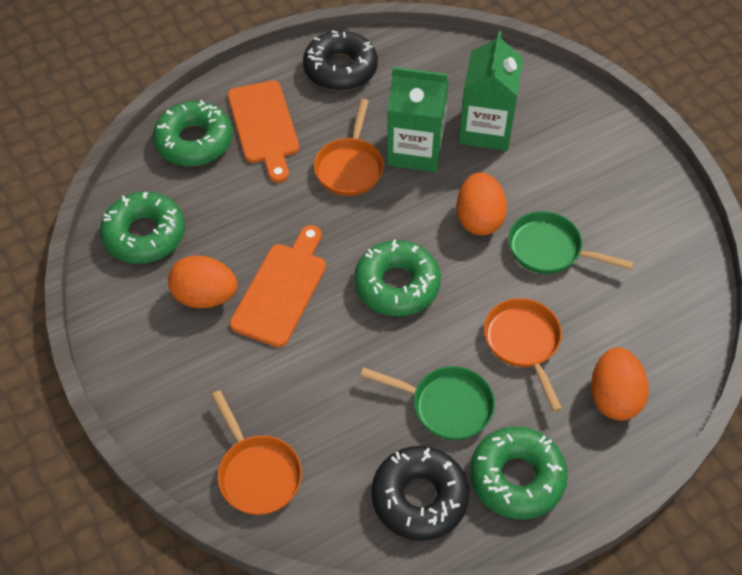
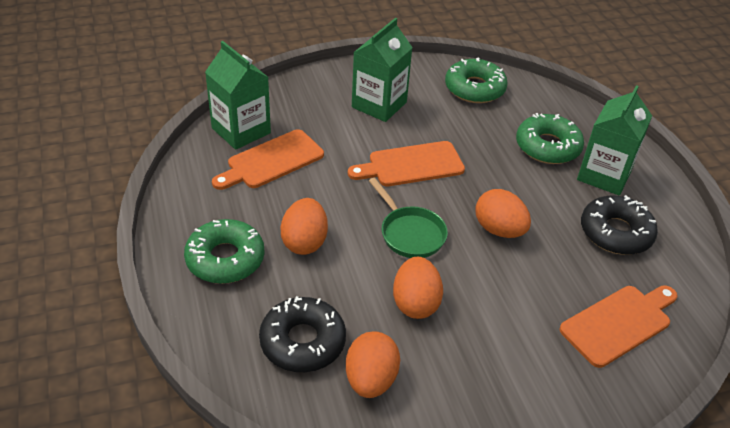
green carton: [387,67,449,172] [458,31,523,151] = 2 -> [205,41,271,150] [352,18,413,122] [577,85,652,196] = 3
green donut: [100,192,185,264] [153,100,233,166] [354,240,441,316] [470,427,568,519] = 4 -> [184,219,265,284] [445,58,508,103] [516,113,584,164] = 3
green pan: [360,366,495,440] [508,211,634,274] = 2 -> [369,178,448,258] = 1
orange cutting board: [228,80,299,183] [230,225,326,347] = 2 -> [212,129,324,190] [348,141,465,186] [560,285,678,368] = 3
orange egg: [168,255,238,308] [456,172,507,235] [591,347,649,421] = 3 -> [280,198,328,255] [346,331,400,398] [393,257,443,319] [475,189,531,238] = 4
orange pan: [211,390,302,515] [314,99,384,196] [484,298,562,412] = 3 -> none = 0

